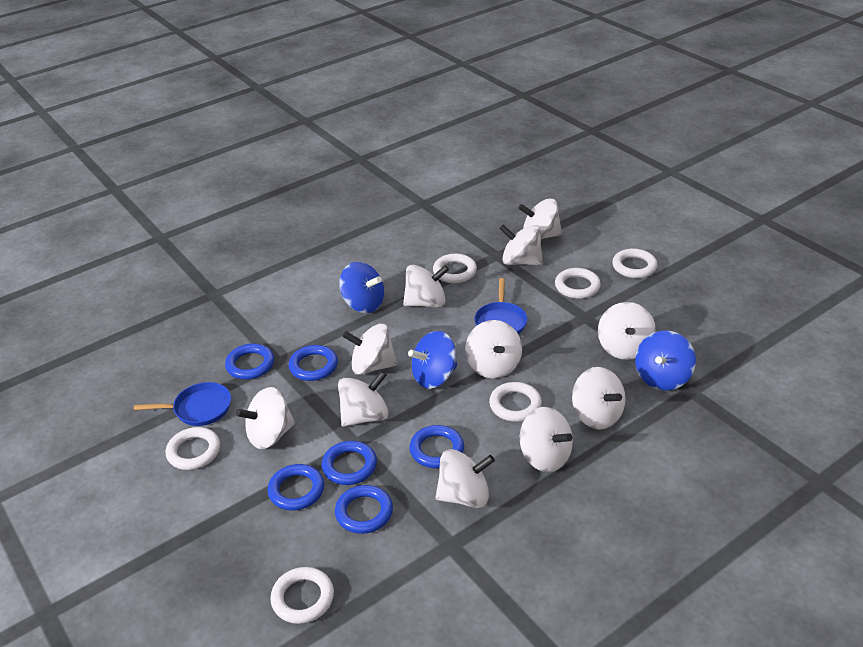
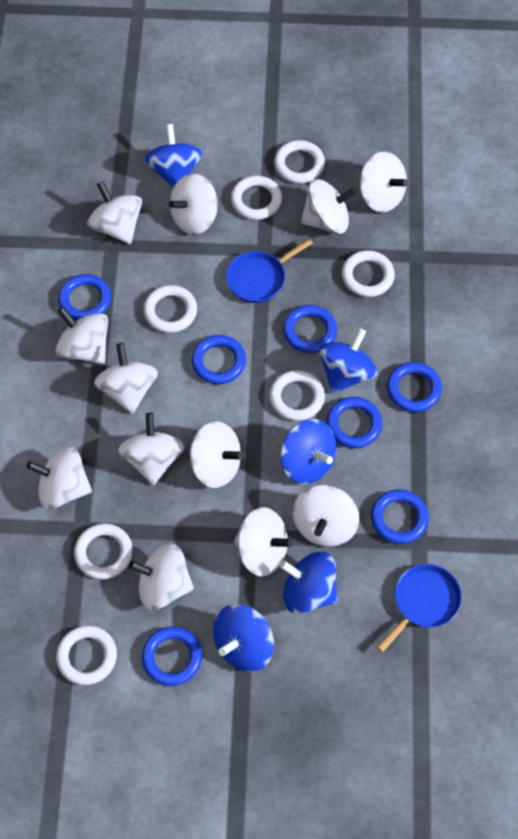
blue ring: [225,343,274,380] [267,464,324,511] [289,345,338,381] [322,441,377,485] [335,485,393,534] [409,425,464,468] = 6 -> [58,274,111,321] [141,626,202,686] [191,335,246,384] [283,305,337,353] [326,397,382,448] [371,490,429,544] [387,362,442,412] = 7
blue spinning top: [339,262,384,313] [408,331,457,389] [635,331,696,390] = 3 -> [144,124,203,188] [213,604,274,672] [280,419,336,484] [280,552,338,614] [319,328,377,393] = 5
white ring: [166,427,220,470] [270,567,334,624] [433,253,477,283] [489,382,542,422] [555,268,601,299] [612,248,657,278] = 6 -> [56,626,117,685] [74,523,133,579] [144,285,197,333] [231,176,282,220] [270,370,325,421] [274,140,325,183] [342,250,395,297] = 7
white spinning top: [236,387,295,449] [338,371,389,427] [342,324,398,375] [403,265,449,308] [435,449,495,508] [465,320,522,379] [499,224,543,265] [518,198,562,239] [520,407,573,472] [572,367,626,429] [598,302,656,360] = 11 -> [27,447,92,510] [55,307,108,364] [87,181,142,244] [94,343,158,414] [118,413,185,485] [129,543,194,610] [169,173,218,235] [189,421,244,488] [234,507,293,577] [292,485,359,546] [301,179,357,234] [360,151,408,213] = 12

